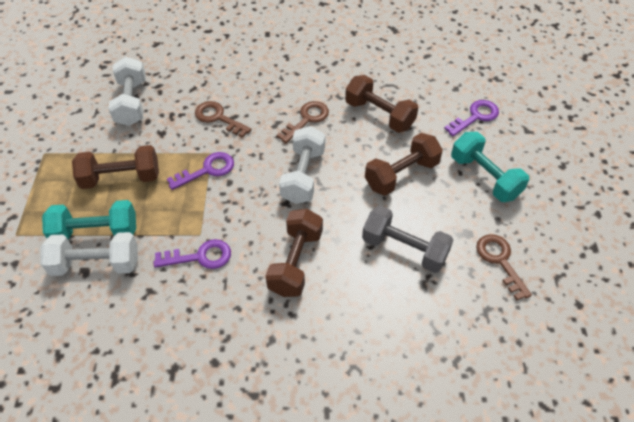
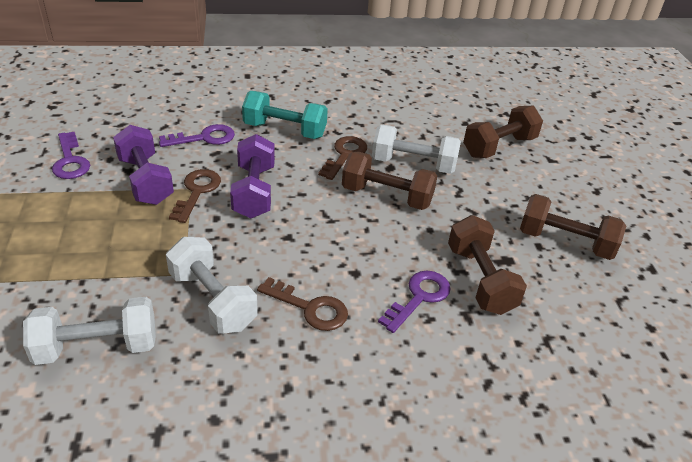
grey dumbbell: [362,206,453,273] = 1 -> none = 0
purple dumbbell: none = 0 -> [113,125,174,205] [230,134,275,218] = 2
turquoise dumbbell: [42,200,136,240] [451,132,529,202] = 2 -> [242,91,328,139] = 1

